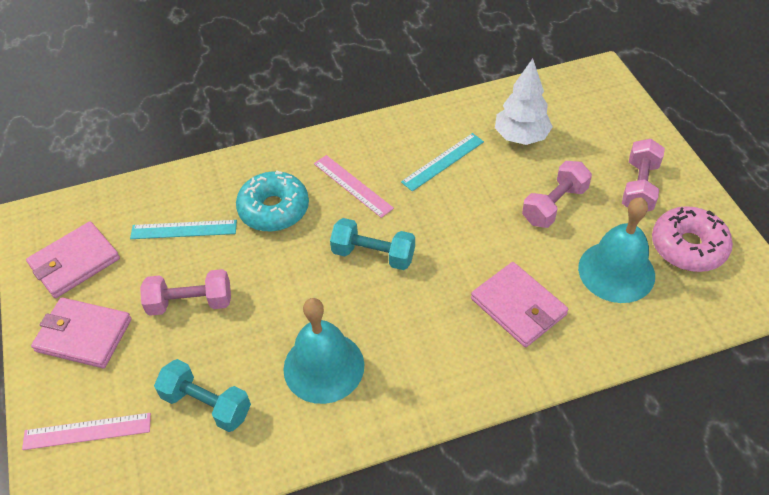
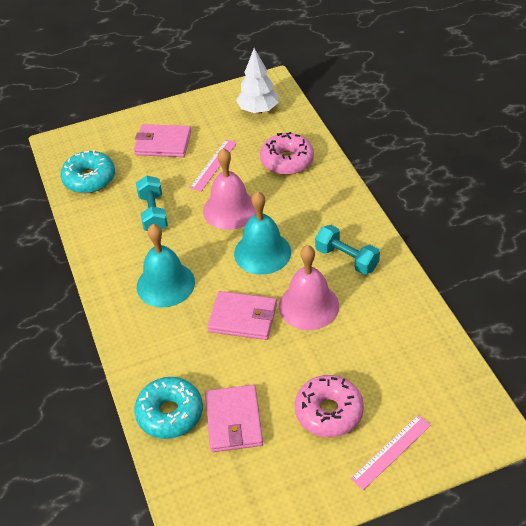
pink bell: none = 0 -> [203,148,256,230] [279,245,339,330] = 2
pink donut: [652,206,733,272] = 1 -> [260,132,314,175] [295,375,364,437] = 2
pink dumbbell: [140,269,231,316] [522,161,592,228] [622,139,665,211] = 3 -> none = 0
turquoise donut: [236,171,309,232] = 1 -> [60,150,115,193] [134,377,203,439] = 2
turquoise ruler: [130,220,237,239] [401,133,484,191] = 2 -> none = 0

